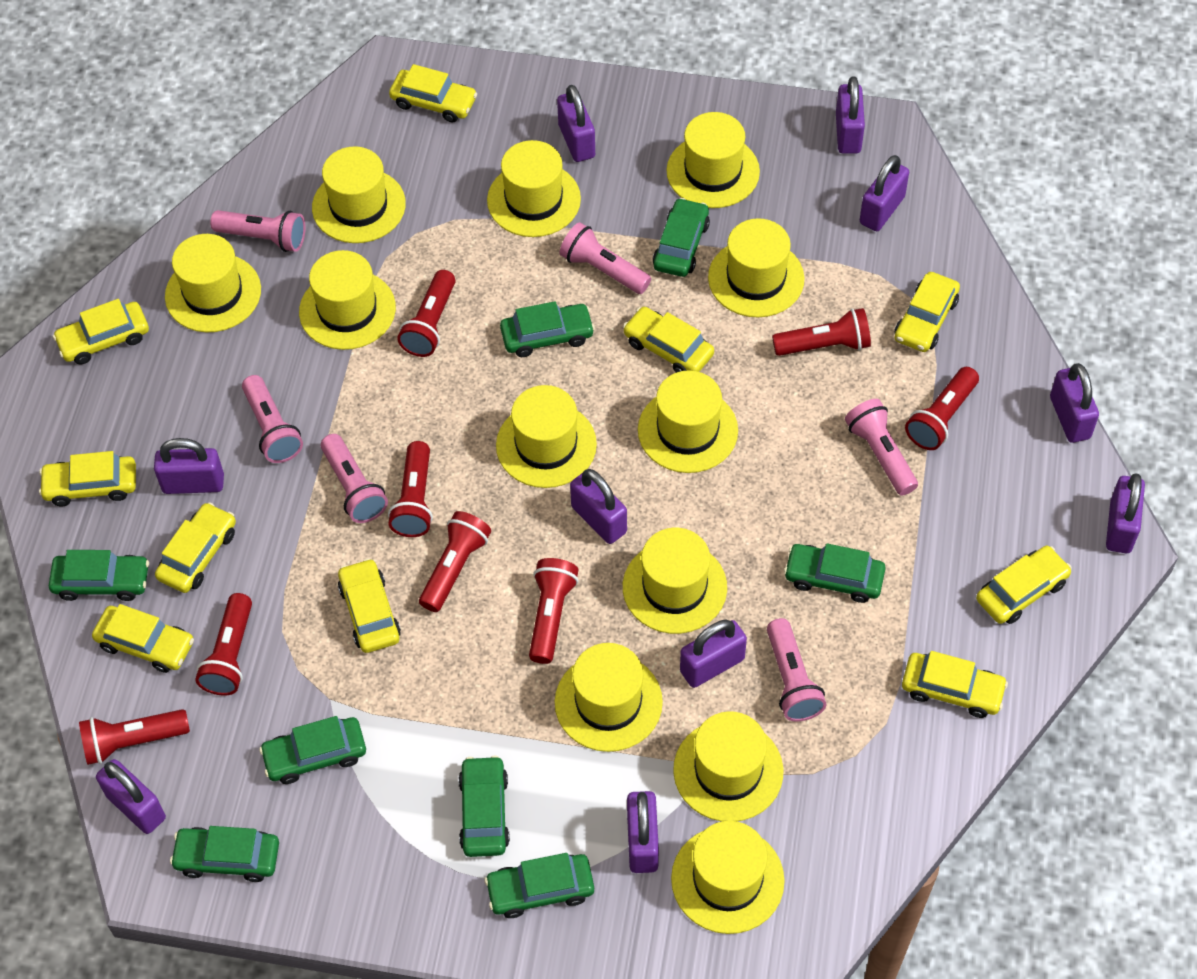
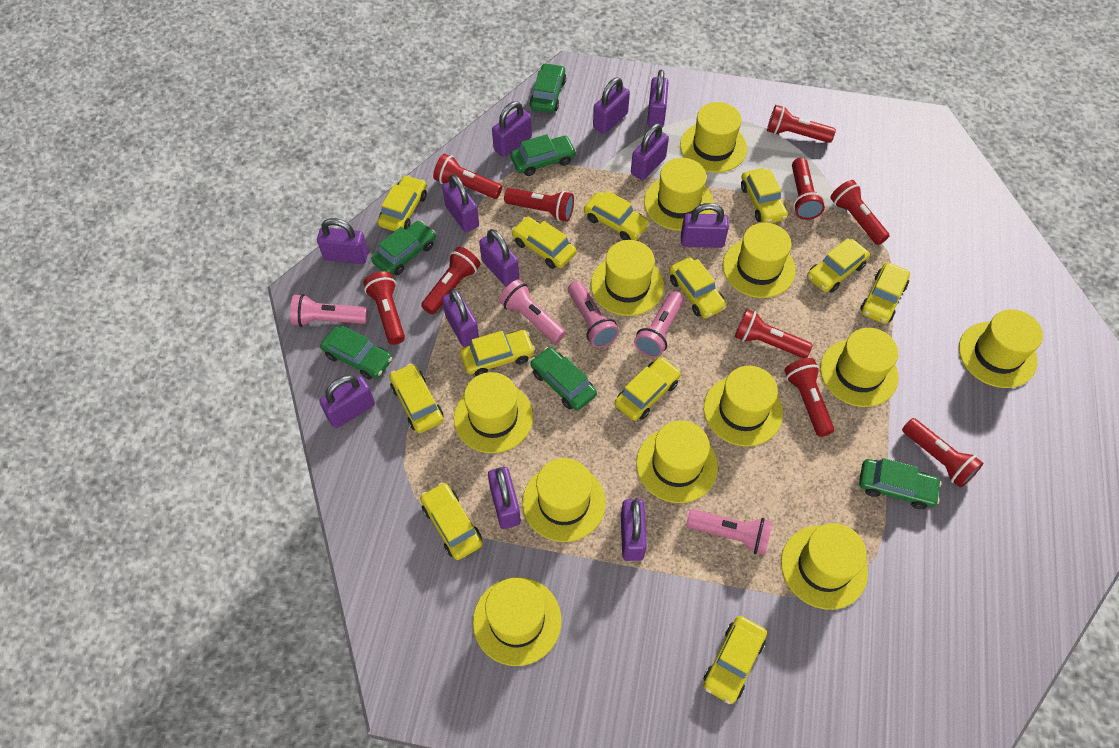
green car: [49,550,149,601] [170,826,279,882] [259,716,366,784] [458,755,510,857] [485,853,594,918] [500,301,595,357] [653,198,710,277] [784,543,886,603] = 8 -> [320,326,392,380] [371,221,436,275] [510,134,576,176] [530,63,566,113] [531,347,597,411] [859,458,942,509] = 6
pink flashlight: [210,210,306,252] [242,375,303,463] [321,434,388,523] [560,222,651,294] [767,618,826,722] [845,399,918,496] = 6 -> [290,294,368,327] [499,280,566,343] [568,281,619,348] [634,291,684,358] [686,509,773,555] = 5
purple padlock: [96,759,166,834] [154,438,224,494] [557,85,595,162] [570,469,627,544] [627,791,659,873] [680,619,747,688] [836,76,865,154] [860,155,909,231] [1050,363,1099,443] [1106,473,1145,553] = 10 -> [317,218,368,264] [319,375,375,428] [442,174,479,232] [442,288,479,347] [479,229,519,287] [488,467,521,529] [492,101,532,157] [593,77,630,134] [621,499,647,561] [631,123,669,180] [647,70,668,128] [681,203,729,248] = 12
red flashlight: [79,709,190,765] [195,593,252,696] [388,441,433,537] [397,270,455,357] [419,511,491,612] [529,558,579,664] [772,308,871,356] [905,367,979,450] = 8 -> [363,271,405,345] [421,247,480,315] [433,154,502,199] [504,188,574,222] [735,309,813,359] [767,105,836,143] [784,358,834,437] [792,158,825,220] [830,180,889,245] [902,418,983,488] = 10
yellow car: [39,451,136,506] [53,299,149,364] [92,604,194,673] [155,502,236,593] [338,558,401,653] [389,64,477,123] [623,307,714,373] [894,272,960,352] [902,651,1008,718] [976,546,1072,624] = 10 -> [378,175,427,231] [389,363,443,433] [420,482,483,560] [460,330,535,376] [511,217,576,269] [584,190,650,240] [615,357,681,421] [669,257,727,319] [703,616,767,704] [741,168,788,223] [807,238,870,293] [860,262,910,324] = 12

